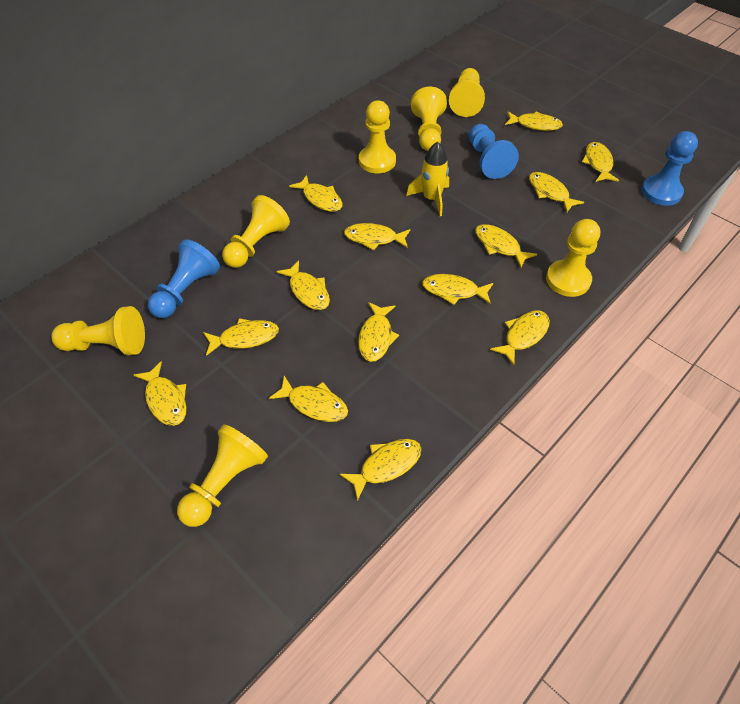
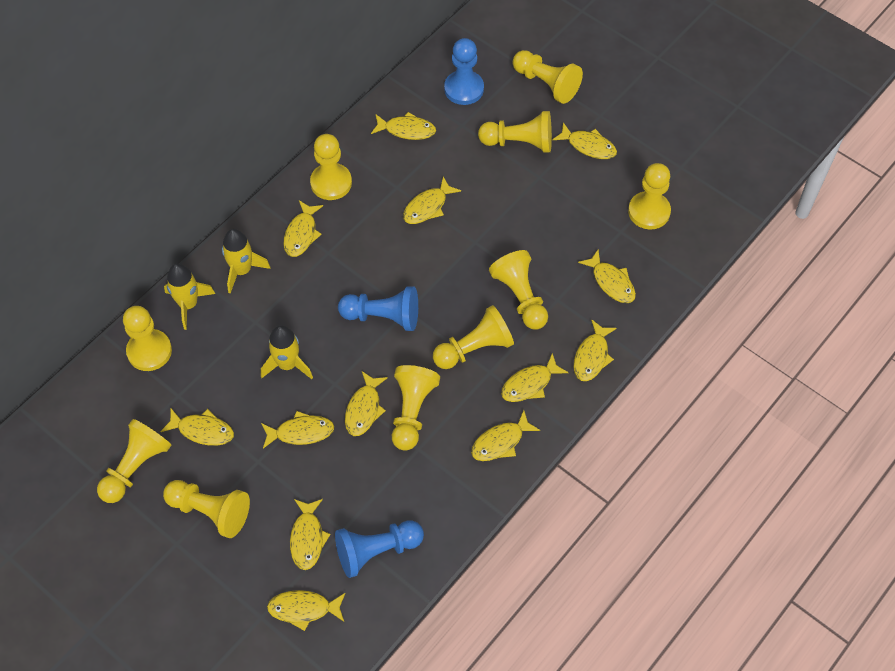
yellow fish: [134,362,187,426] [203,318,279,356] [269,376,348,422] [276,260,330,310] [289,175,343,212] [340,439,422,501] [344,223,411,250] [358,302,399,362] [422,274,493,305] [475,224,537,268] [490,311,550,365] [505,111,563,131] [529,172,584,212] [582,142,619,182] = 14 -> [160,408,234,446] [261,411,334,449] [267,590,345,631] [284,200,323,257] [290,499,331,570] [345,371,388,436] [371,112,436,140] [403,177,461,224] [471,410,540,461] [501,353,569,402] [552,122,617,159] [574,319,617,381] [578,250,636,303] = 13
yellow pawn: [51,306,145,355] [177,424,268,527] [222,195,290,268] [359,100,396,173] [411,87,447,151] [449,68,485,117] [546,219,600,297] = 7 -> [97,419,172,503] [123,306,172,371] [163,480,250,538] [310,134,352,200] [392,365,440,451] [433,305,514,369] [478,111,552,153] [489,250,548,329] [513,50,583,104] [628,163,671,229] = 10
yellow rocket: [406,142,449,216] = 1 -> [164,264,215,330] [222,229,271,293] [261,325,313,379] = 3

